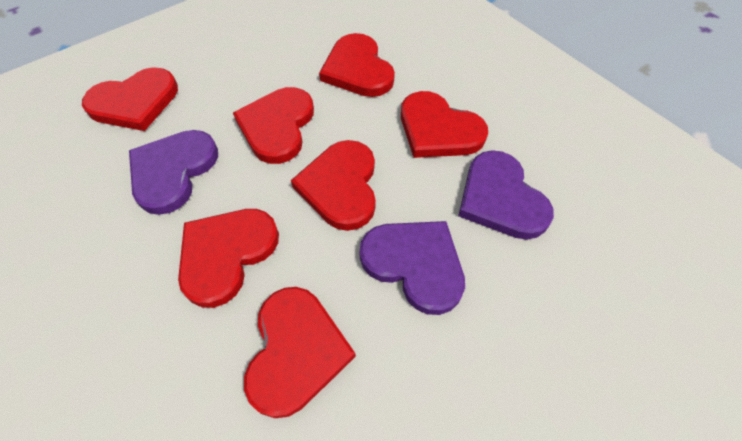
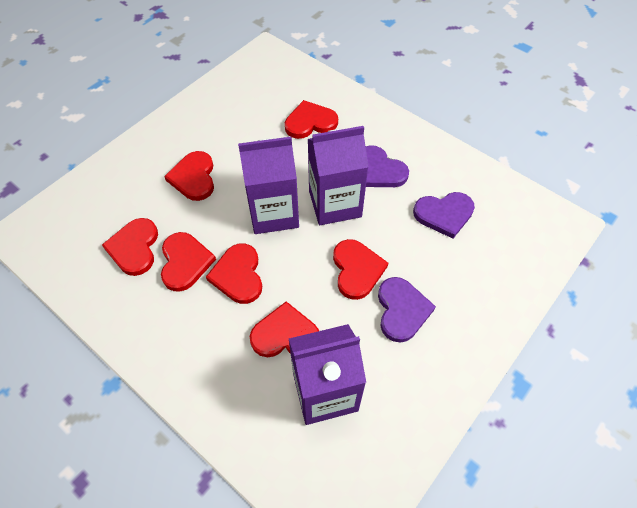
purple carton: none = 0 -> [238,137,299,234] [289,324,366,425] [308,126,369,225] = 3

